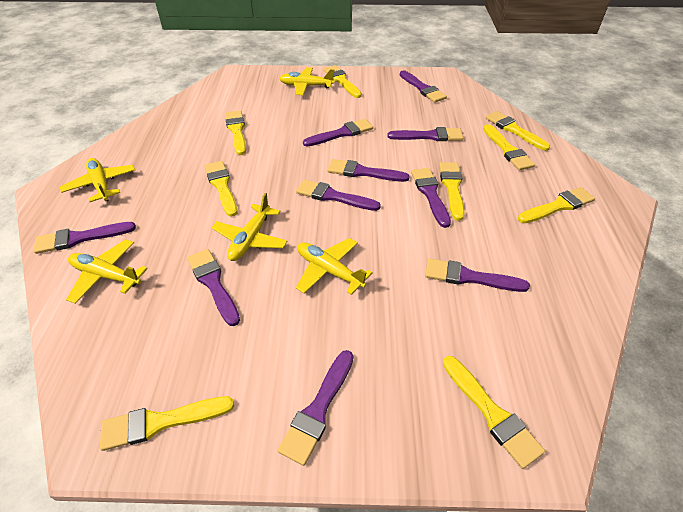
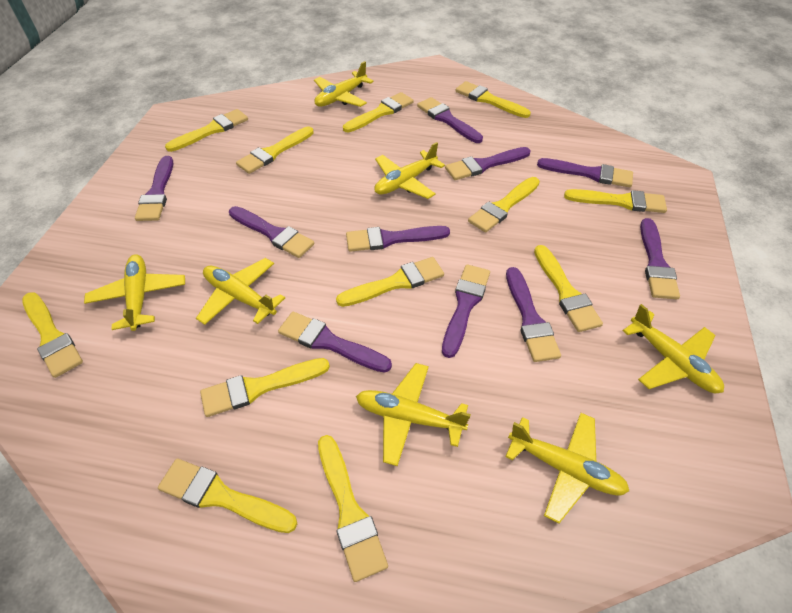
yellow brush: [100,396,234,451] [204,161,237,217] [225,111,246,155] [323,65,362,98] [439,162,465,221] [443,356,545,469] [483,124,535,170] [486,111,550,151] [518,187,595,223] = 9 -> [22,292,83,378] [158,458,297,533] [165,109,248,152] [200,358,330,417] [236,126,314,174] [318,435,388,582] [336,257,444,307] [343,92,414,133] [455,81,531,118] [468,177,540,233] [534,245,603,332] [564,189,667,213] = 12
yellow plane: [60,158,135,202] [66,239,148,304] [211,193,287,261] [279,67,335,95] [296,238,373,295] = 5 -> [84,254,185,331] [196,258,285,325] [314,61,374,107] [356,363,471,466] [374,142,445,199] [505,413,629,524] [623,304,724,393] = 7

